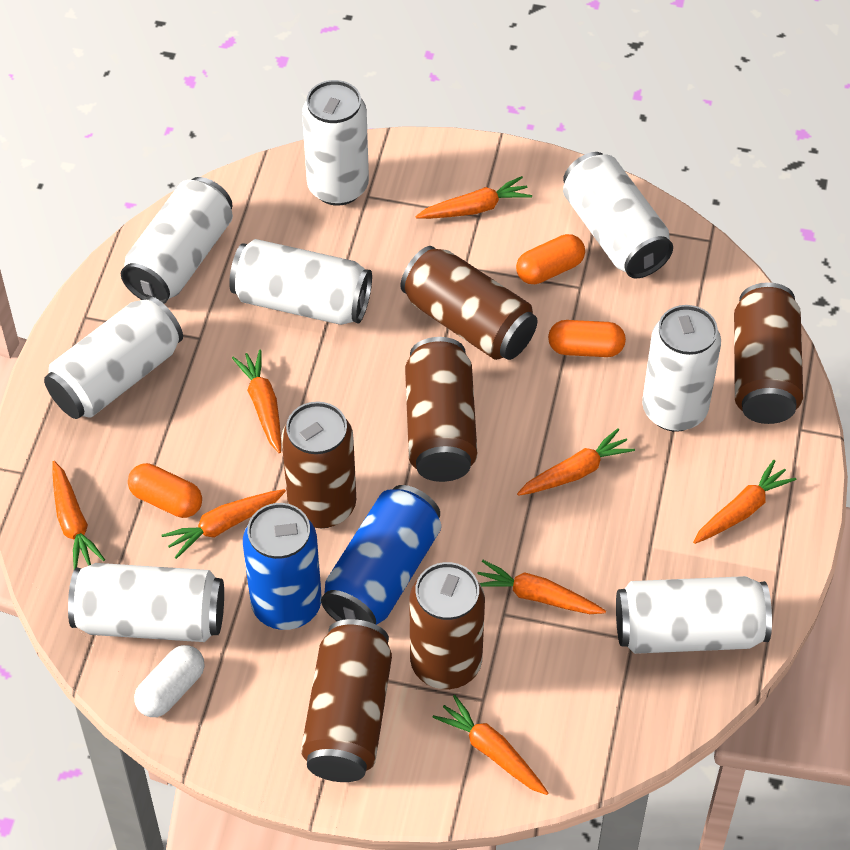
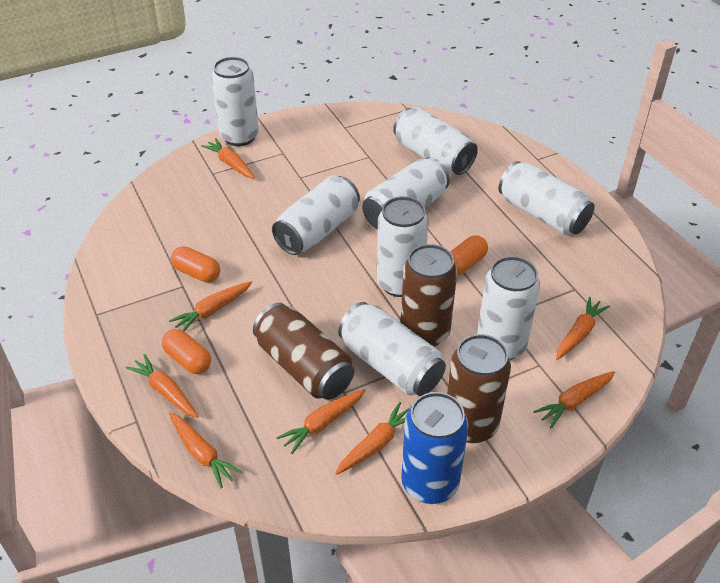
blue can: [243,503,321,630] [321,485,441,625] = 2 -> [401,392,468,504] = 1
brown can: [281,401,356,528] [301,619,392,782] [401,246,538,360] [405,337,477,482] [409,562,485,689] [734,282,803,424] = 6 -> [253,303,354,400] [401,244,457,347] [447,334,511,443] = 3
white capsule: [134,645,204,717] = 1 -> none = 0

